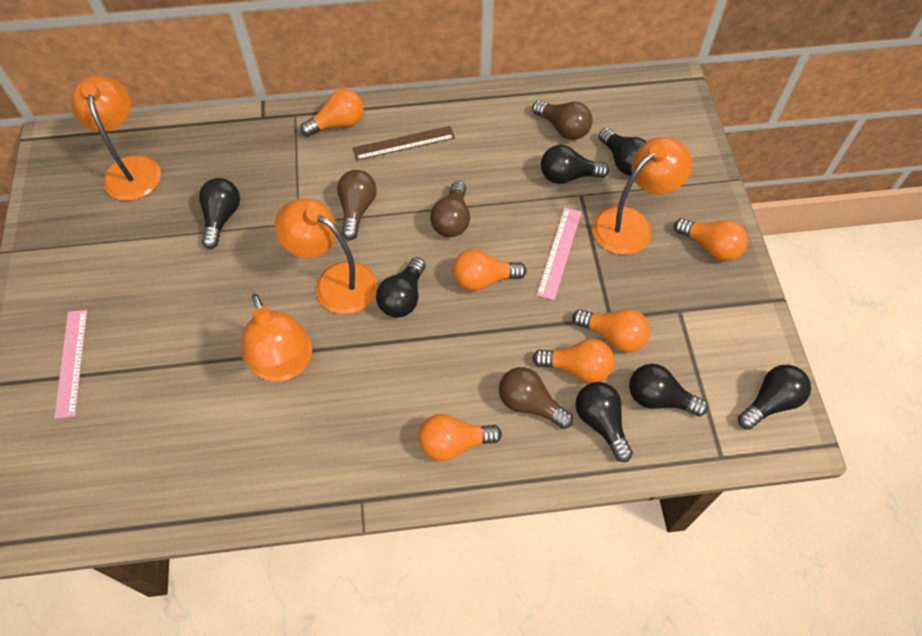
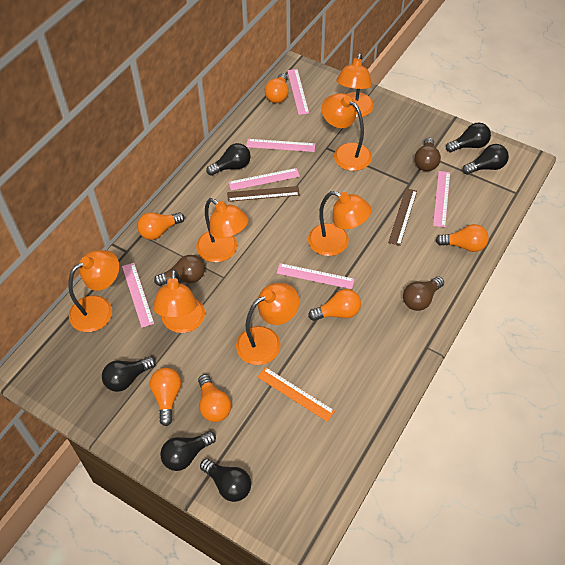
black light bulb: [199,178,240,249] [376,257,426,318] [541,145,609,184] [575,382,633,462] [598,128,647,176] [629,364,708,417] [738,365,811,430] = 7 -> [102,356,156,392] [160,431,216,471] [200,459,251,502] [206,143,251,176] [446,123,491,153] [463,144,509,175] = 6
brown light bulb: [337,170,377,240] [430,181,470,237] [499,367,573,429] [532,100,593,140] = 4 -> [154,255,205,286] [403,276,444,311] [415,137,441,171] = 3
brown ruler: [353,126,455,160] = 1 -> [227,186,300,202] [388,188,417,246] = 2
orange lamp: [71,76,161,201] [241,294,312,382] [274,198,377,314] [592,137,692,255] = 4 -> [68,250,119,332] [153,269,205,333] [196,198,249,262] [236,283,299,365] [308,191,371,256] [322,93,372,171] [336,53,374,118] = 7
orange ruler: none = 0 -> [258,367,335,422] = 1
pink ruler: [54,310,87,419] [537,208,582,300] = 2 -> [122,263,154,328] [228,168,300,191] [246,139,315,152] [277,263,355,289] [287,69,309,115] [433,171,450,227] = 6

